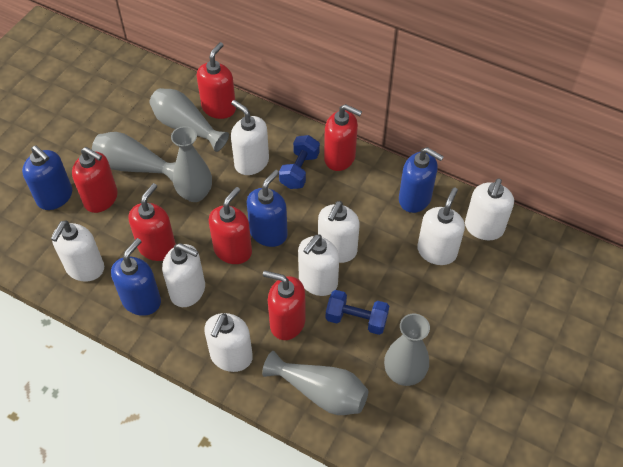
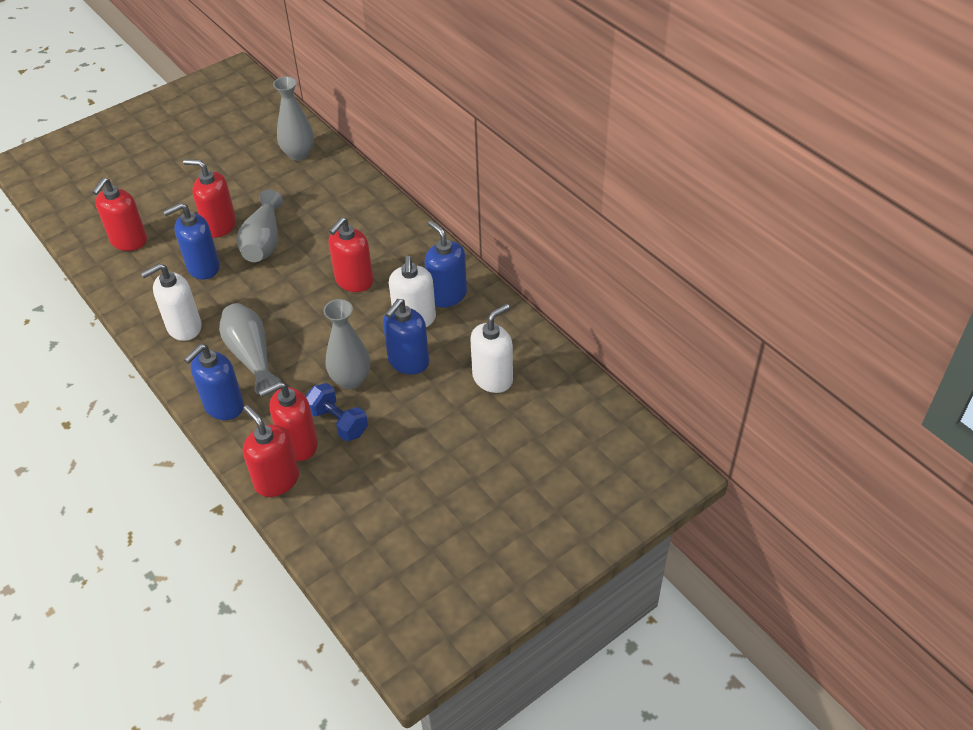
blue dumbbell: [279,135,320,189] [326,290,389,335] = 2 -> [306,383,368,441] = 1
grey vase: [92,132,175,182] [149,88,229,152] [171,126,212,202] [262,351,368,415] [384,313,430,386] = 5 -> [219,303,281,395] [236,189,283,262] [273,76,314,161] [323,299,370,389] = 4
red soap dispenser: [72,147,118,213] [128,183,176,261] [197,42,236,119] [209,187,252,264] [263,271,306,340] [324,104,362,171] = 6 -> [92,178,147,251] [183,159,236,238] [243,405,299,497] [259,382,318,461] [329,217,374,292] = 5
white soap dispenser: [51,220,104,282] [162,243,205,307] [204,313,253,372] [231,100,269,175] [298,234,339,296] [318,201,360,263] [417,187,465,265] [465,178,514,240] = 8 -> [141,263,202,341] [389,256,436,327] [470,304,513,393] = 3

